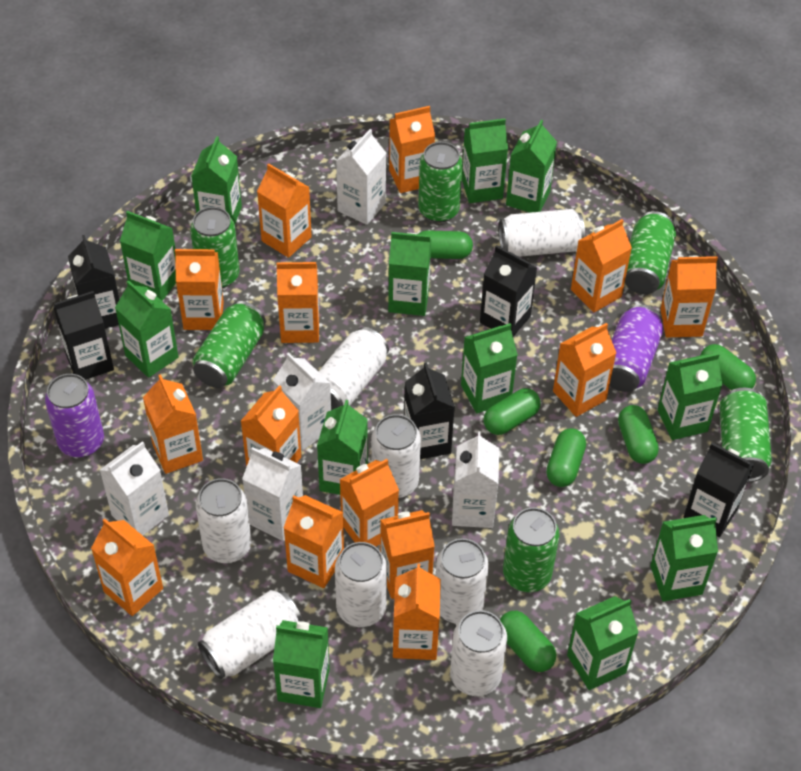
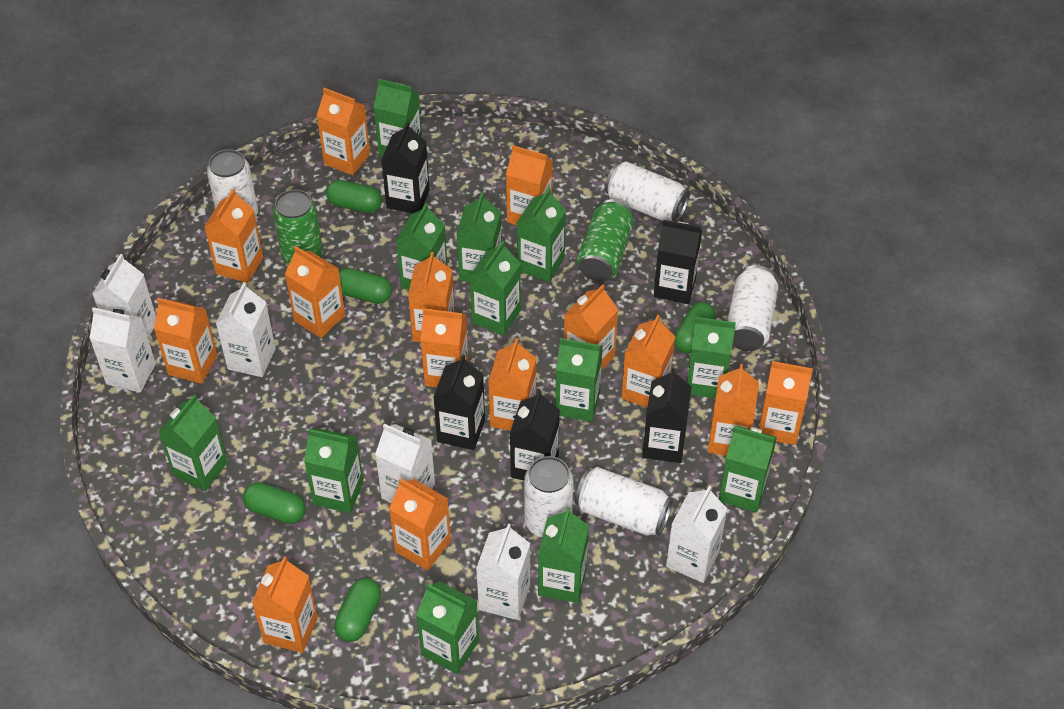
green can: [190,207,240,288] [193,301,266,388] [418,142,463,223] [503,507,560,592] [625,211,676,294] [719,388,772,482] = 6 -> [273,189,323,265] [577,199,634,281] = 2
green capsule: [418,230,473,259] [483,388,541,435] [500,611,556,672] [546,428,586,487] [618,405,659,464] [701,344,756,390] = 6 -> [243,482,306,524] [326,180,382,213] [334,578,381,642] [339,268,392,304] [675,302,716,353] = 5
purple can: [45,374,104,458] [609,304,663,392] = 2 -> none = 0
white can: [196,478,251,563] [198,590,302,679] [318,327,389,410] [335,542,387,627] [371,414,421,498] [436,539,489,624] [450,610,507,696] [499,209,585,257] = 8 -> [207,149,258,218] [524,456,573,537] [575,467,673,536] [605,161,690,222] [727,265,778,351] = 5
white carton: [100,441,169,535] [242,447,303,541] [273,353,331,451] [336,129,386,225] [452,431,499,528] = 5 -> [89,307,156,393] [93,254,156,338] [216,282,276,377] [375,424,435,503] [476,523,530,620] [666,486,727,583] = 6

